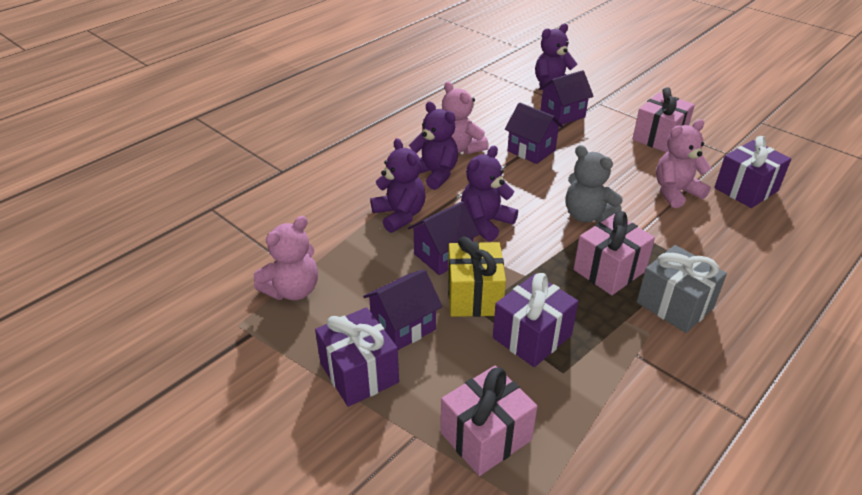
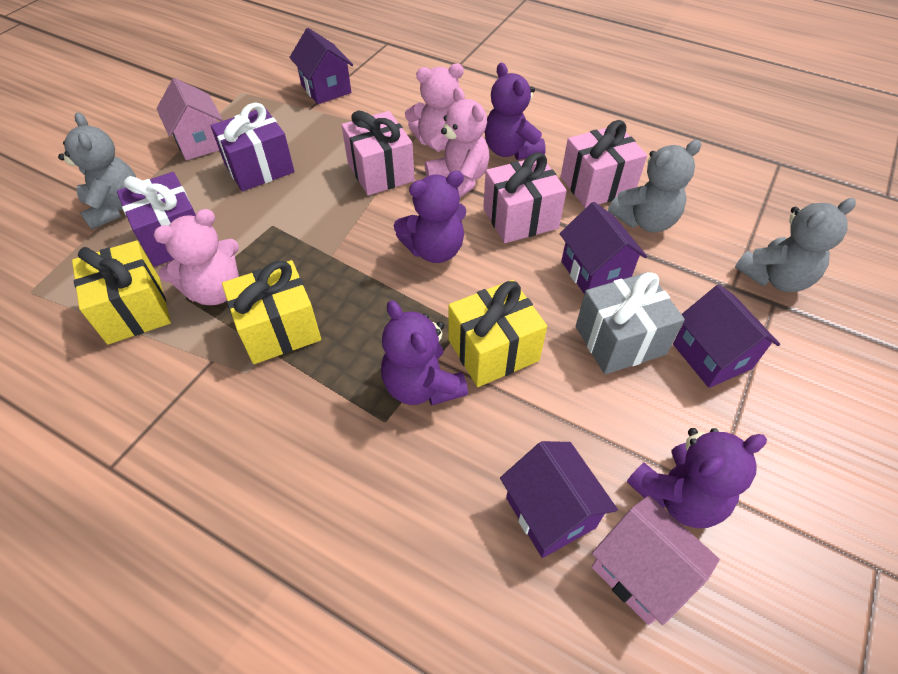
grey teddy bear: [566,145,623,223] = 1 -> [58,112,136,230] [608,140,702,232] [735,198,856,292] = 3
pink house: none = 0 -> [156,78,223,160] [592,496,720,625] = 2
purple gift: [315,307,399,407] [493,273,578,367] [715,136,791,208] = 3 -> [117,172,196,267] [211,102,295,191] = 2
yellow gift: [448,236,506,317] = 1 -> [72,240,171,344] [222,260,321,364] [449,280,547,387] = 3

